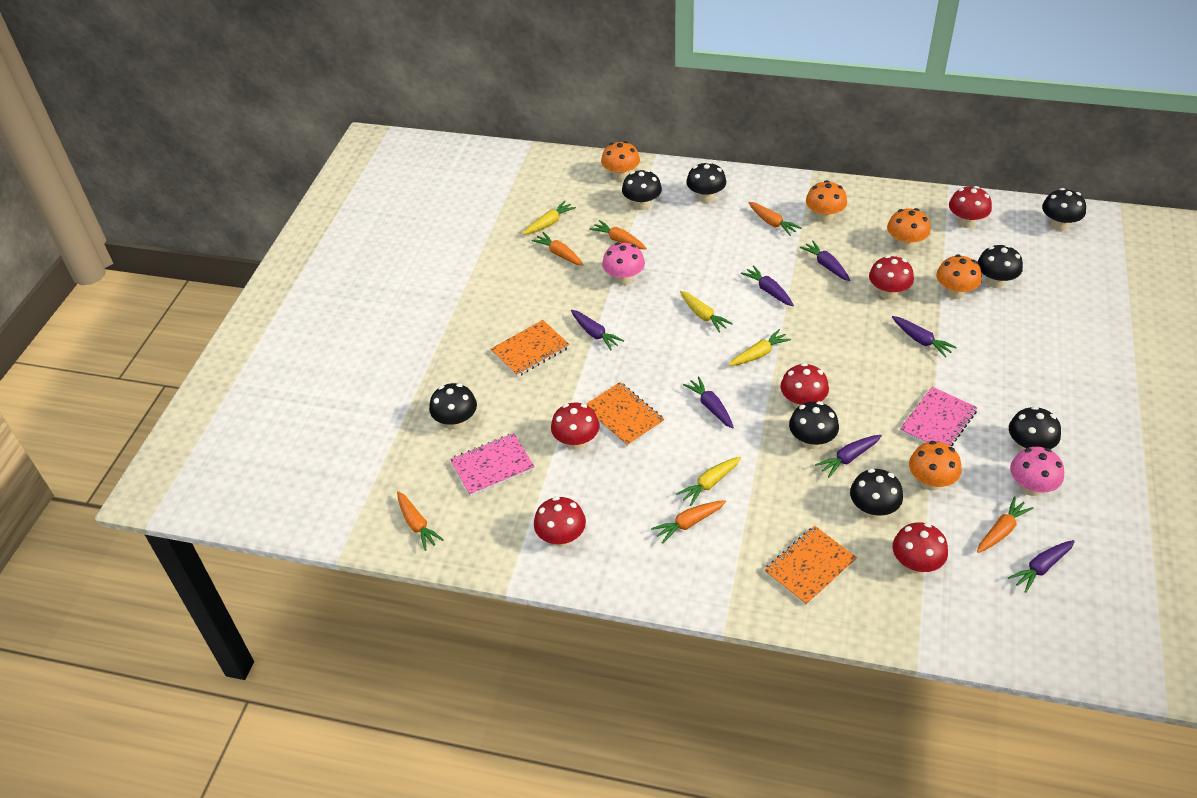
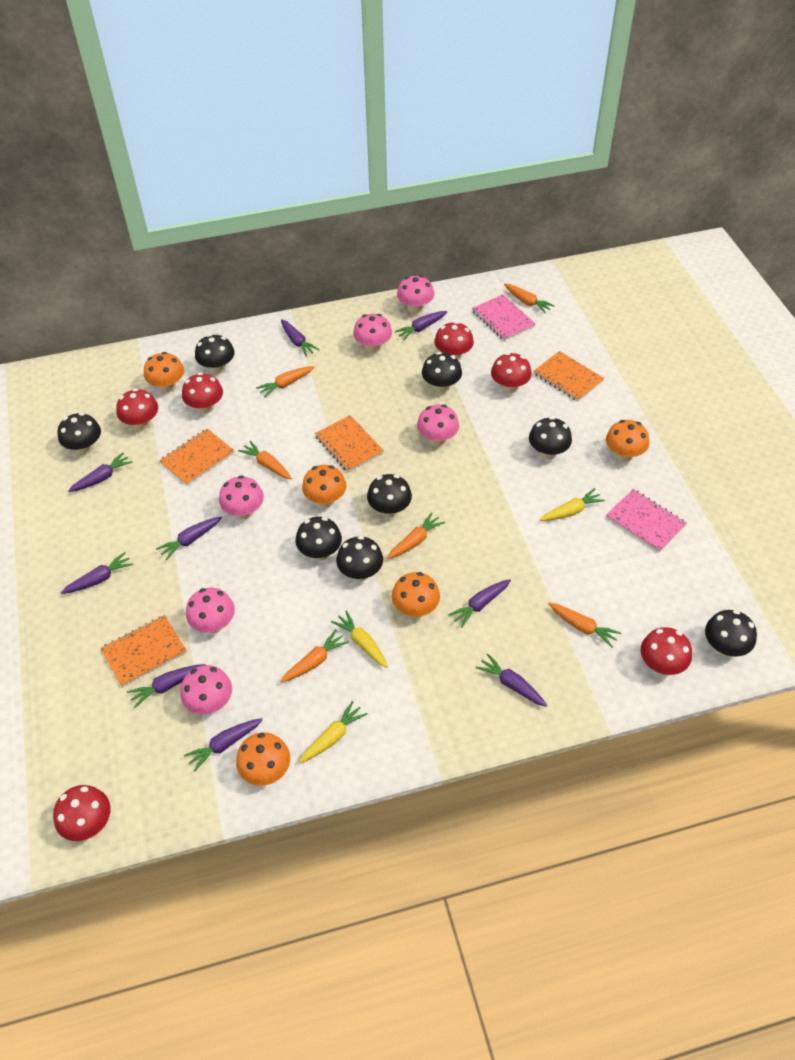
orange notebook: [491,320,570,377] [586,382,665,447] [764,526,857,606] = 3 -> [100,615,187,687] [159,428,234,486] [315,415,384,472] [533,351,604,402] = 4
pink mushroom: [602,242,645,285] [1010,447,1064,496] = 2 -> [180,665,232,715] [186,588,235,633] [219,475,264,519] [353,314,392,353] [397,275,434,314] [417,404,459,446] = 6
purple carrot: [571,310,624,350] [683,377,734,429] [741,265,794,306] [800,240,850,281] [815,435,882,478] [892,316,957,358] [1008,540,1075,593] = 7 -> [61,552,133,594] [68,452,133,492] [127,664,206,708] [156,517,222,560] [184,718,263,772] [281,319,319,357] [395,311,447,340] [448,579,511,628] [476,653,547,707] = 9
yellow carrot: [523,201,576,235] [676,457,741,506] [680,291,733,333] [728,329,791,366] = 4 -> [299,701,367,763] [331,610,388,668] [540,488,605,521] = 3

